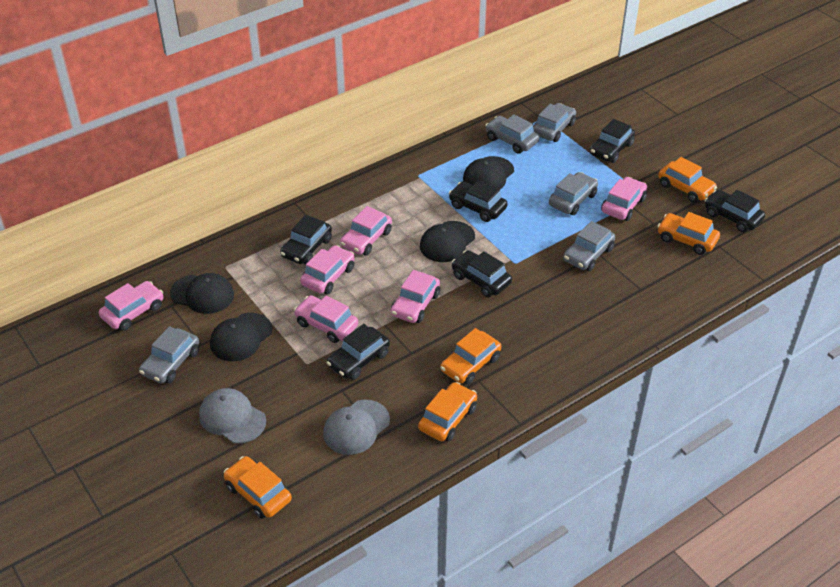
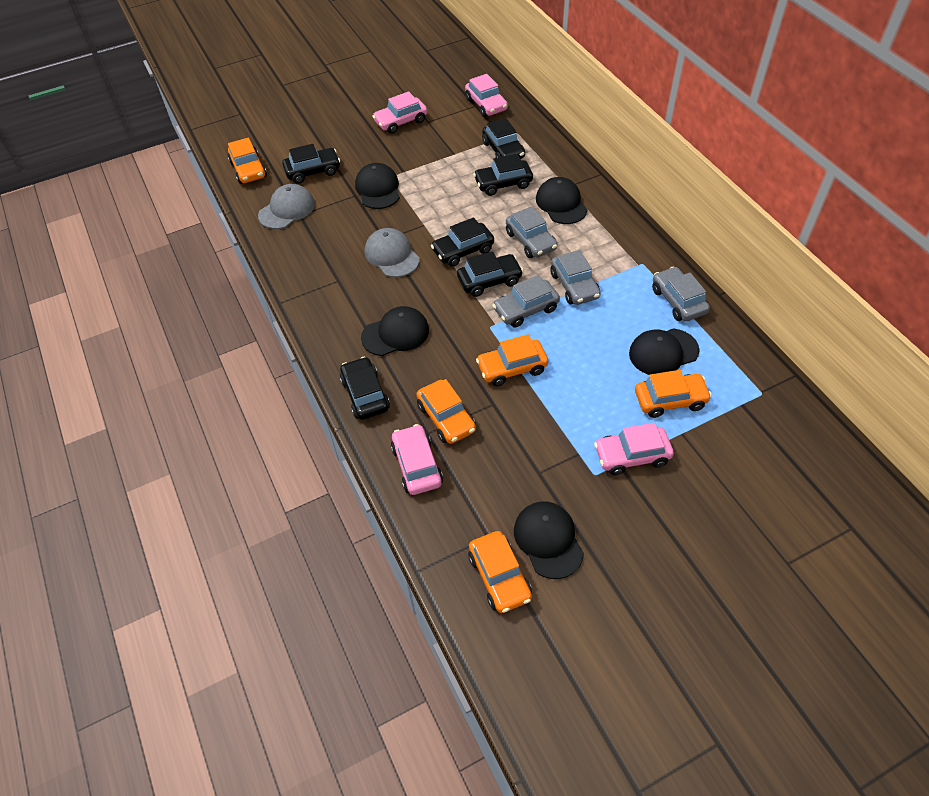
black cap: [170,273,234,314] [210,313,272,361] [420,221,475,262] [463,156,514,189] = 4 -> [355,163,400,209] [361,306,429,356] [514,501,584,579] [536,177,587,224] [629,329,700,375] = 5
grey car: [139,326,199,384] [485,115,539,154] [533,103,576,142] [549,172,598,215] [563,221,615,271] = 5 -> [492,275,560,328] [506,206,557,258] [550,250,601,305] [652,267,710,321] = 4
pink car: [99,281,163,331] [294,295,358,343] [300,245,355,294] [340,206,392,256] [391,270,440,323] [601,177,647,221] = 6 -> [372,91,427,134] [391,424,443,495] [465,74,508,117] [594,423,674,475] = 4

